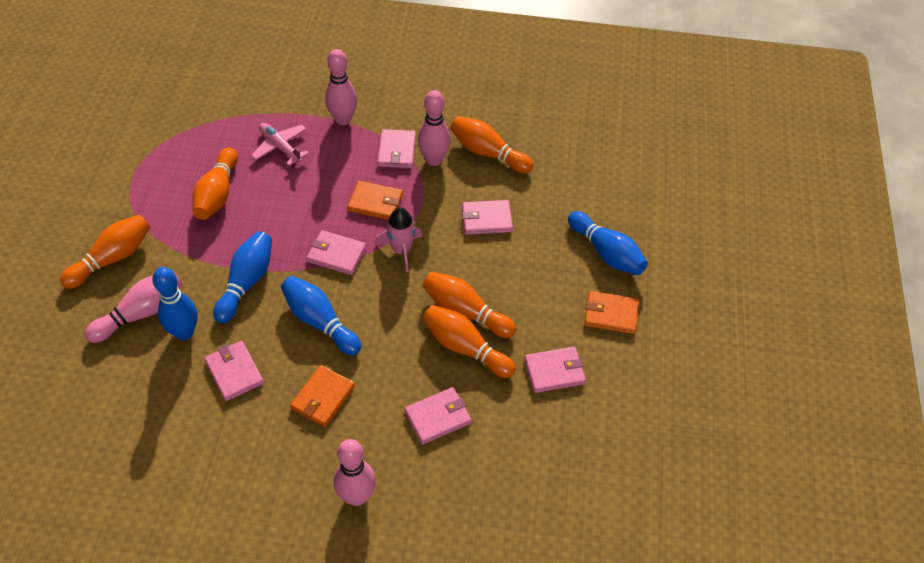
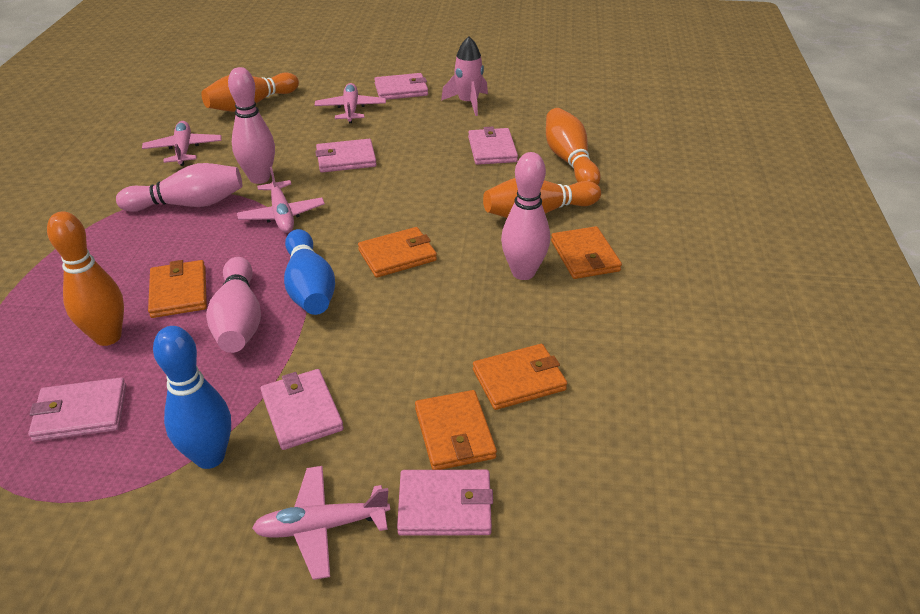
blue bowling pin: [152,267,198,340] [213,231,272,323] [281,276,361,355] [568,211,648,275] = 4 -> [153,326,231,469] [284,229,335,315] = 2
orange bowling pin: [60,215,150,289] [192,148,238,220] [422,271,516,338] [423,305,516,378] [450,116,533,173] = 5 -> [47,211,124,346] [201,72,299,112] [483,178,601,218] [546,108,601,185] = 4
orange wallet: [290,365,355,427] [347,181,403,220] [584,291,639,334] = 3 -> [148,260,207,318] [358,227,437,278] [415,390,497,470] [473,344,567,410] [551,226,622,279] = 5
pink plane: [251,123,309,166] = 1 -> [142,121,221,166] [237,166,325,233] [252,466,390,580] [315,83,386,123] = 4

